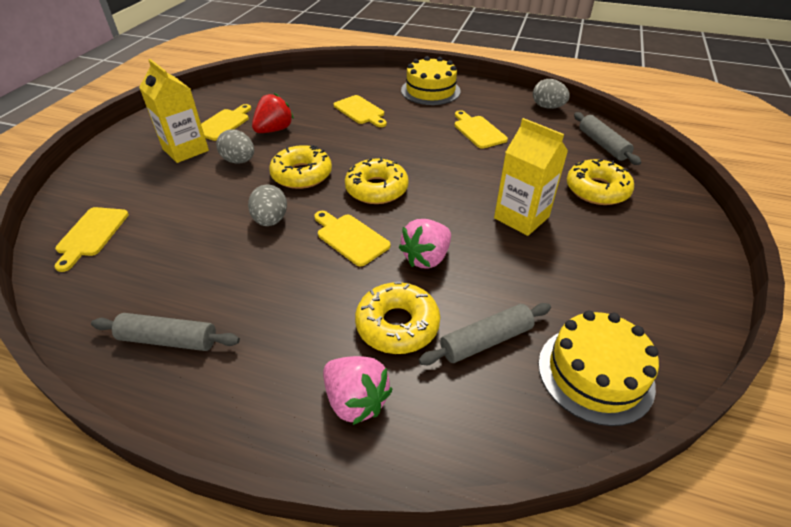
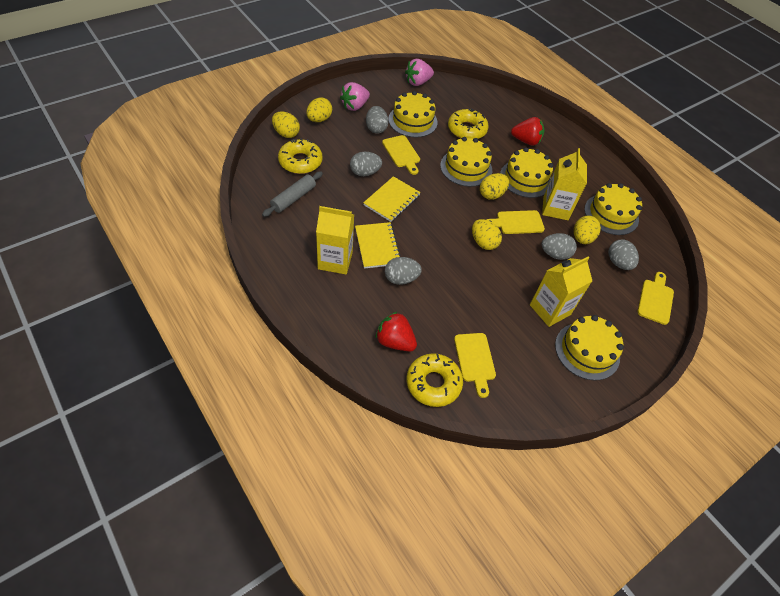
grey egg: [216,130,254,164] [248,184,287,226] [533,79,570,109] = 3 -> [350,152,382,176] [366,106,389,134] [385,257,422,285] [542,233,577,260] [609,239,639,270] = 5
grey rolling pin: [91,313,240,351] [419,303,551,365] [574,112,641,165] = 3 -> [262,171,323,217] = 1
red strawberry: [252,93,294,133] = 1 -> [375,312,417,351] [511,117,544,146] = 2
yellow cake: [401,56,461,105] [538,310,659,426] = 2 -> [388,91,438,138] [440,137,492,187] [500,147,553,198] [555,315,624,380] [584,183,642,235] = 5
yellow carton: [139,59,209,163] [494,118,568,236] = 2 -> [316,206,354,274] [530,257,592,327] [542,148,587,220] = 3
yellow cutting board: [54,207,129,272] [201,104,251,141] [314,211,391,266] [334,95,387,127] [454,110,508,149] = 5 -> [382,135,420,175] [454,333,496,398] [486,210,545,234] [638,272,674,325] = 4
yellow donut: [269,145,332,189] [345,157,409,204] [355,282,440,354] [567,159,634,205] = 4 -> [278,138,323,174] [406,353,463,407] [448,108,489,139] = 3
yellow egg: none = 0 -> [272,112,300,138] [306,97,332,122] [472,219,502,250] [480,173,509,200] [574,216,601,244] = 5
yellow notebook: none = 0 -> [355,222,401,269] [363,176,421,222] = 2

